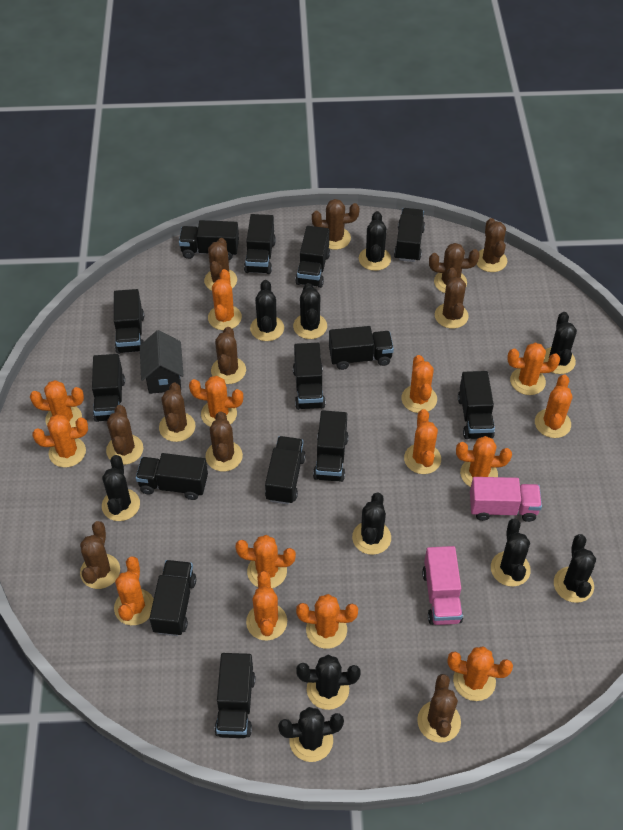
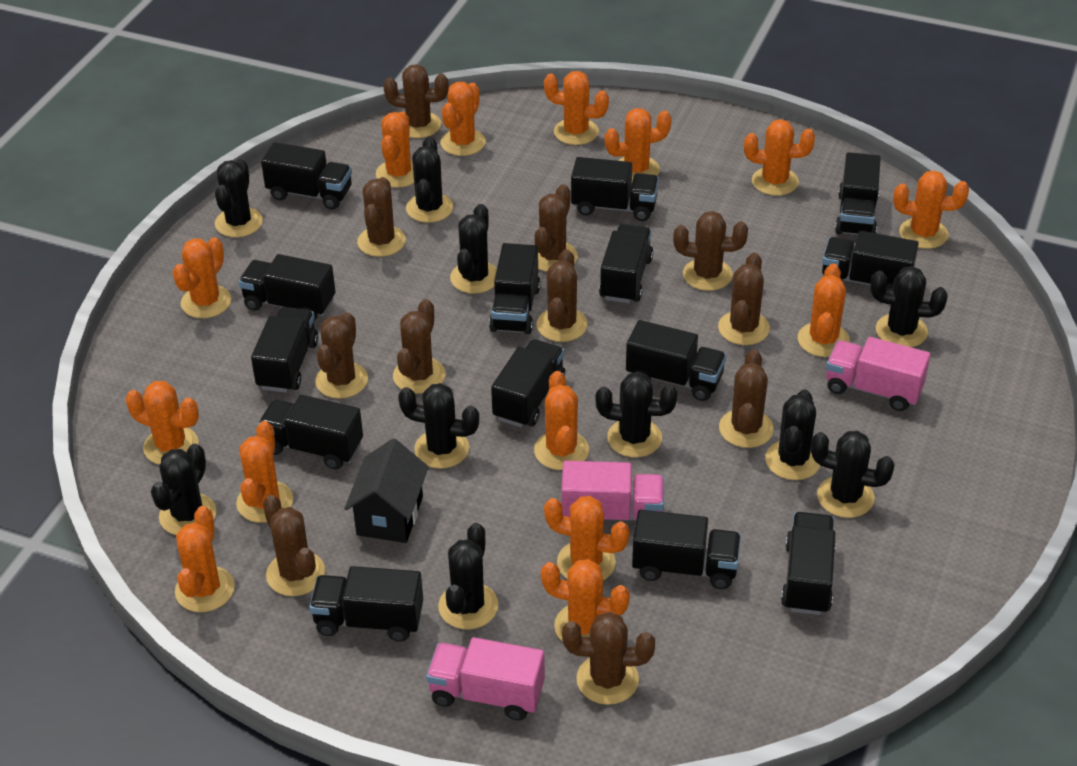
pink truck: [422,546,463,625] [470,477,542,522] = 2 -> [426,637,545,721] [561,461,664,521] [826,337,931,411] = 3

